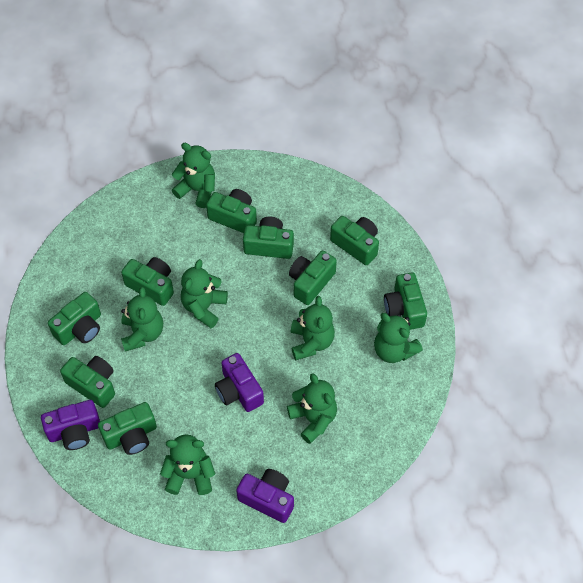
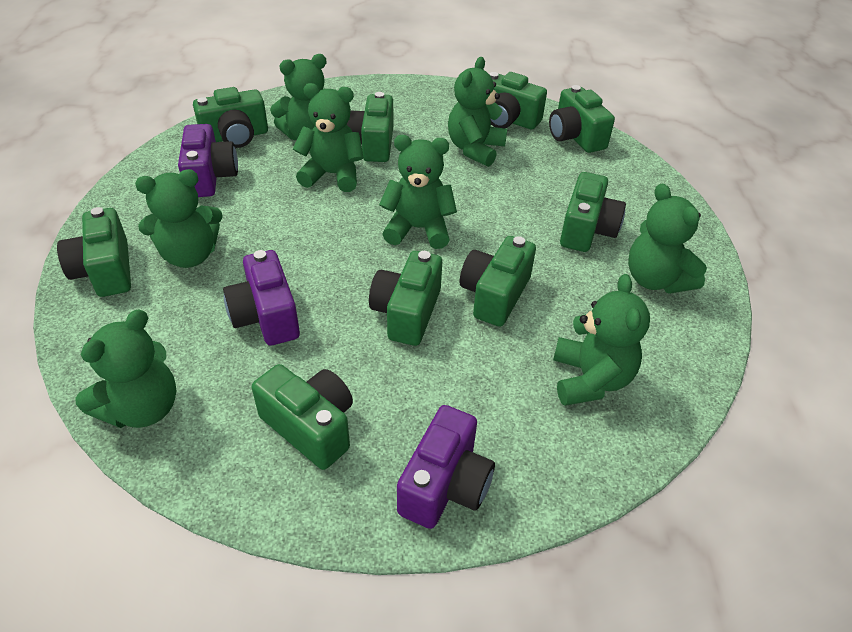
green teddy bear: [121,287,163,352] [160,434,215,495] [172,143,215,208] [181,259,228,328] [287,373,337,444] [291,296,335,360] [374,313,423,363] = 7 -> [75,309,177,428] [135,169,223,268] [270,54,327,140] [293,83,364,192] [379,135,457,249] [448,57,507,167] [553,274,650,406] [628,184,707,294] = 8

